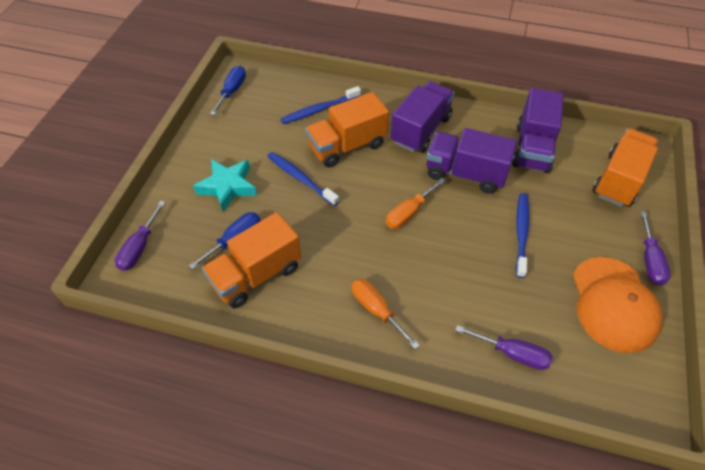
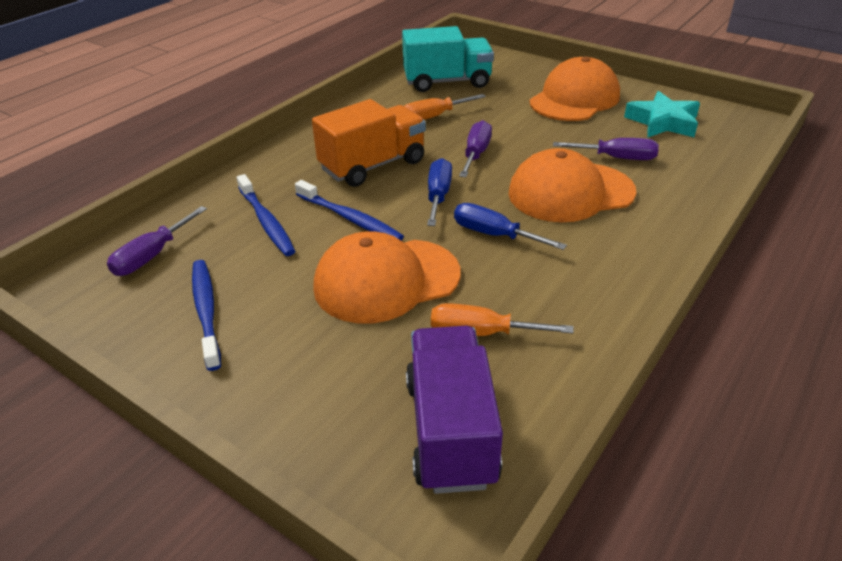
orange cap: [573,257,662,353] = 1 -> [313,231,461,323] [508,148,636,222] [530,57,620,121] = 3
orange truck: [202,212,301,308] [305,92,389,168] [592,128,658,207] = 3 -> [312,99,426,187] = 1
purple truck: [391,81,455,153] [426,128,517,194] [512,88,564,173] = 3 -> [406,326,503,494] = 1
turquoise truck: none = 0 -> [402,26,494,92] = 1

